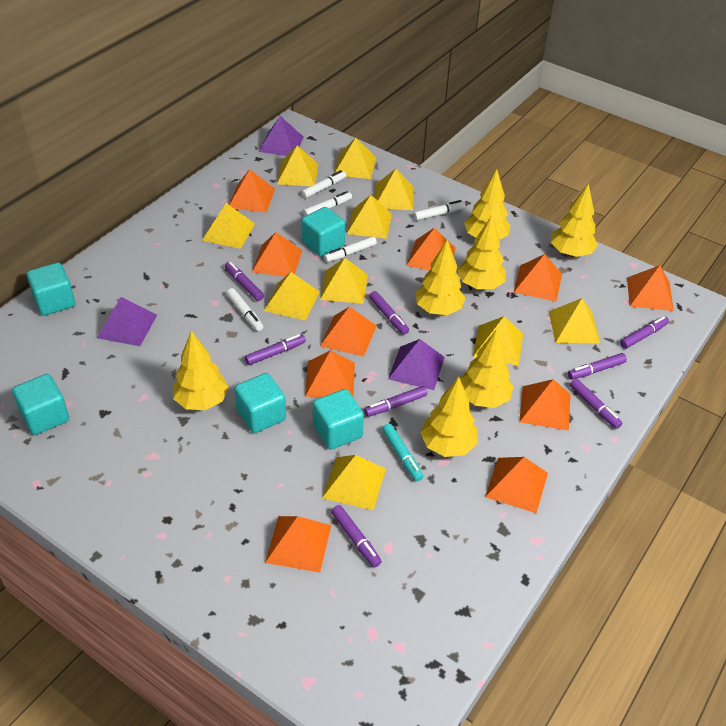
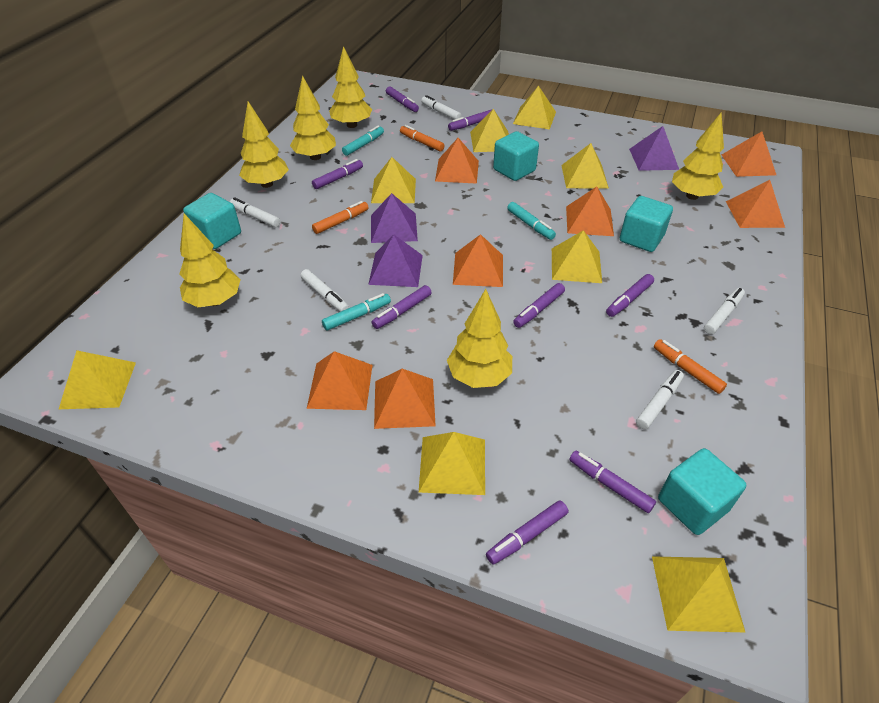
orange marker: none = 0 -> [312,201,369,234] [400,125,445,151] [654,339,727,394] = 3
orange pyramid: [229,169,275,213] [252,232,302,277] [265,516,331,573] [305,350,355,398] [320,306,377,357] [406,228,456,271] [485,457,548,513] [514,254,562,301] [519,379,571,431] [627,265,674,311] = 10 -> [307,351,373,410] [374,369,436,429] [435,138,479,184] [453,234,503,287] [566,187,614,236] [722,131,776,177] [726,180,785,228] = 7
turquoise cube: [12,374,69,435] [27,262,75,316] [234,373,286,433] [302,207,345,257] [313,389,364,449] = 5 -> [183,193,241,249] [493,131,539,181] [620,196,673,252] [658,448,746,535] = 4
turquoise marker: [382,424,423,481] = 1 -> [322,293,391,330] [342,126,384,156] [507,202,556,240] = 3
yellow pyramid: [202,203,255,249] [264,272,320,321] [277,145,318,186] [320,258,368,304] [322,455,386,510] [334,138,376,179] [347,195,392,239] [375,169,414,210] [473,316,523,366] [549,298,600,343] = 10 -> [59,350,136,409] [371,157,416,203] [419,432,485,495] [470,109,509,152] [513,86,556,129] [552,230,602,283] [561,143,609,189] [652,556,746,633] = 8
yellow tree: [173,331,229,410] [415,240,466,315] [420,377,478,457] [457,215,506,289] [460,329,514,408] [464,169,511,240] [551,184,598,257] = 7 -> [179,214,241,307] [239,102,289,188] [290,75,336,160] [329,46,372,128] [447,289,512,388] [672,113,724,200] = 6

